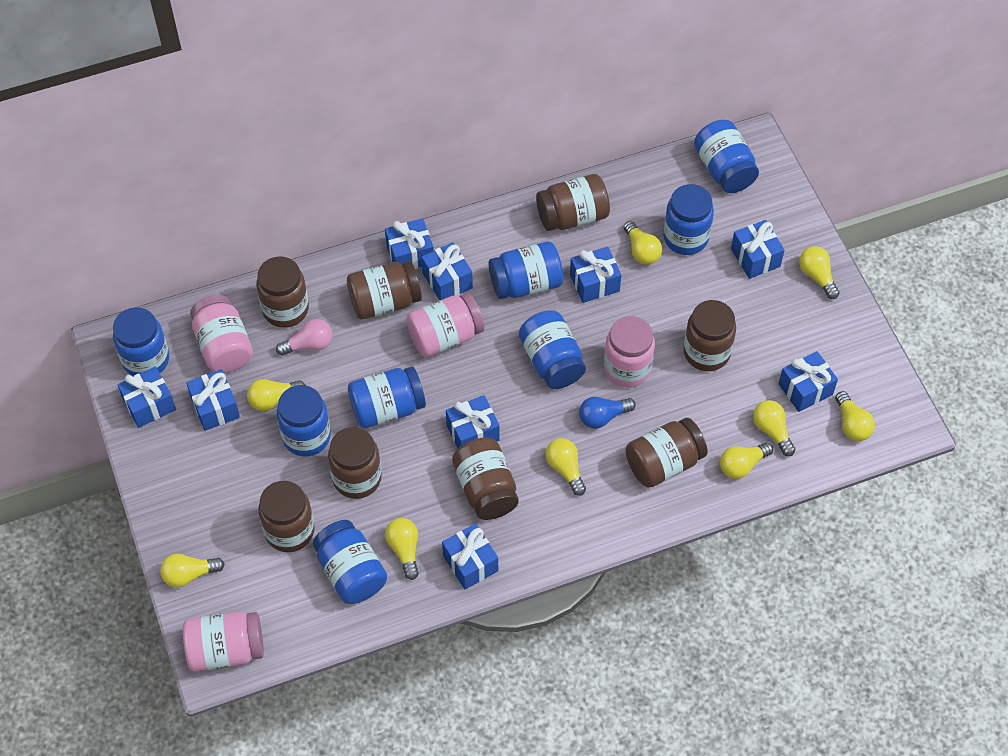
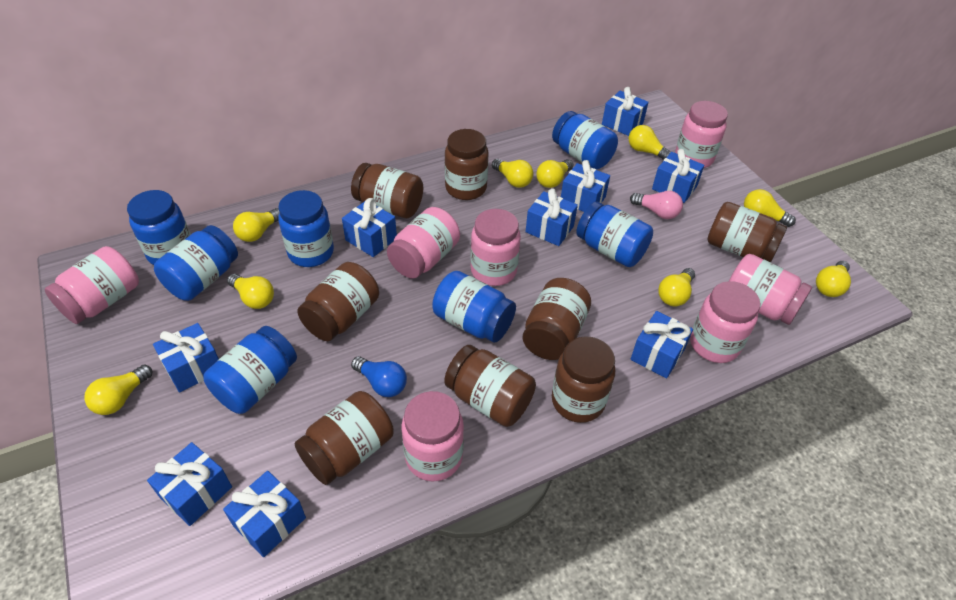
blue jar: [113,307,169,377] [277,385,331,457] [313,520,387,604] [348,367,426,429] [489,241,563,299] [519,310,586,389] [663,184,714,255] [694,120,759,193] = 8 -> [127,190,191,265] [154,225,238,301] [203,326,297,414] [278,190,334,267] [432,271,516,343] [552,111,618,169] [576,201,653,267] = 7
pink jar: [183,611,264,672] [190,295,253,373] [406,293,484,357] [604,316,655,388] = 4 -> [45,246,139,324] [387,207,460,279] [401,391,464,481] [470,209,521,286] [675,101,728,168] [690,281,760,363] [729,254,812,325] = 7

